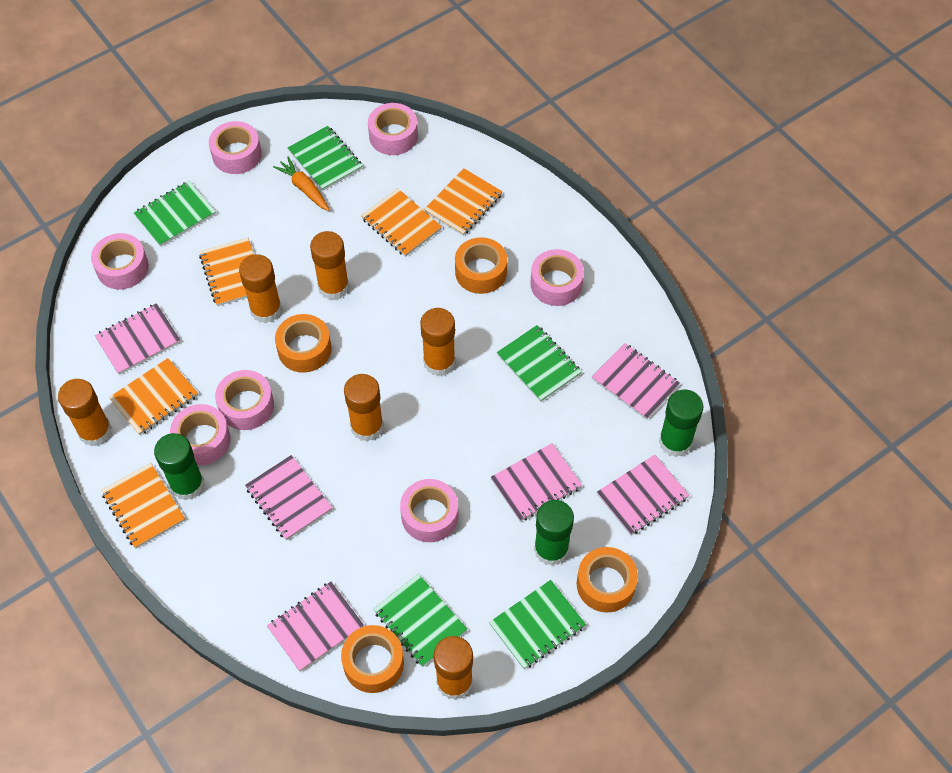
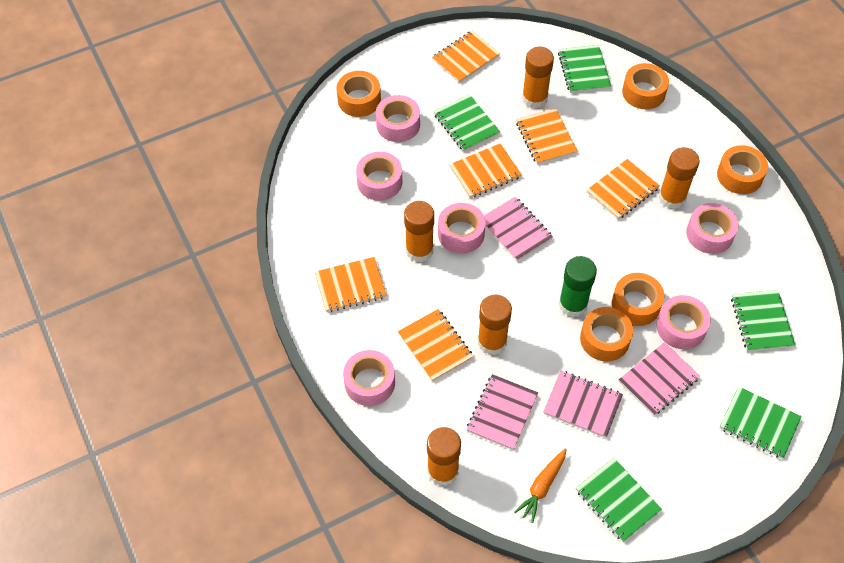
green glue stick: [154,433,204,501] [534,500,574,566] [659,389,704,457] = 3 -> [559,256,597,317] = 1
orange glue stick: [58,379,112,446] [239,254,282,323] [310,231,349,300] [344,374,384,442] [420,308,455,376] [434,636,473,700] = 6 -> [404,201,434,262] [427,427,461,486] [478,294,512,355] [522,47,554,109] [658,147,700,209] = 5
orange notebook: [101,463,185,549] [109,358,198,435] [199,238,254,306] [361,189,442,257] [424,168,503,236] = 5 -> [315,257,387,312] [398,309,473,382] [432,31,500,83] [449,143,522,198] [516,108,578,164] [586,159,660,220] = 6
orange tape: [275,314,331,373] [341,625,404,693] [455,237,507,294] [576,547,638,613] = 4 -> [336,71,381,117] [580,307,633,361] [612,273,664,326] [622,63,669,109] [717,145,768,194] = 5
pink notebook: [95,303,181,375] [245,455,332,540] [267,582,364,672] [491,443,582,522] [592,343,680,420] [597,455,689,536] = 6 -> [467,374,538,450] [484,197,553,261] [544,371,623,438] [619,342,700,416] = 4
pink tape: [91,233,149,289] [170,404,230,465] [209,121,262,174] [215,370,274,430] [368,103,418,155] [400,479,458,542] [530,249,584,306] = 7 -> [343,350,395,406] [356,152,402,201] [376,95,420,142] [438,203,485,254] [656,295,711,349] [686,203,739,254] = 6

